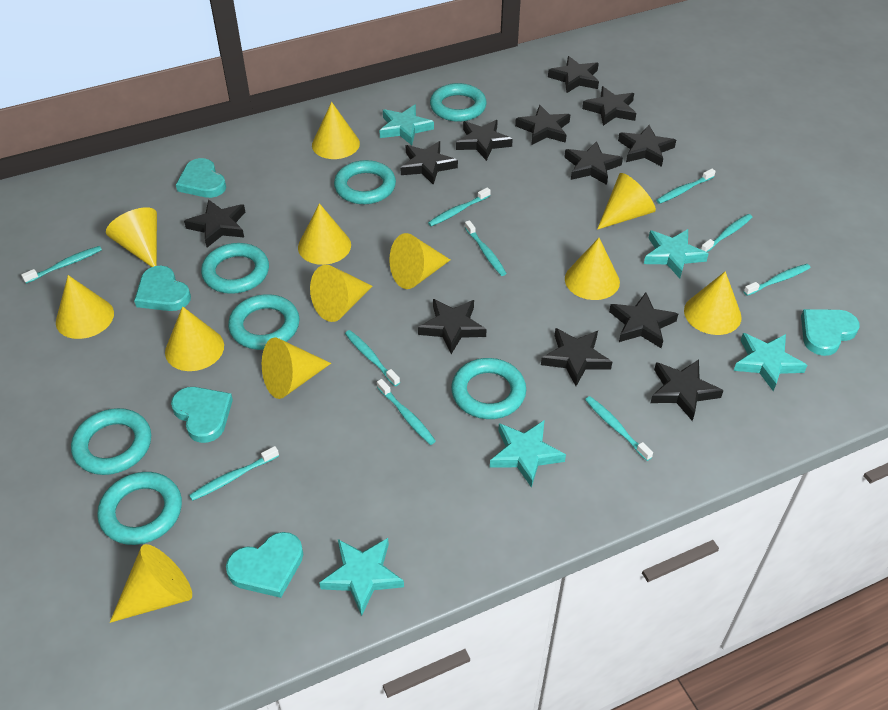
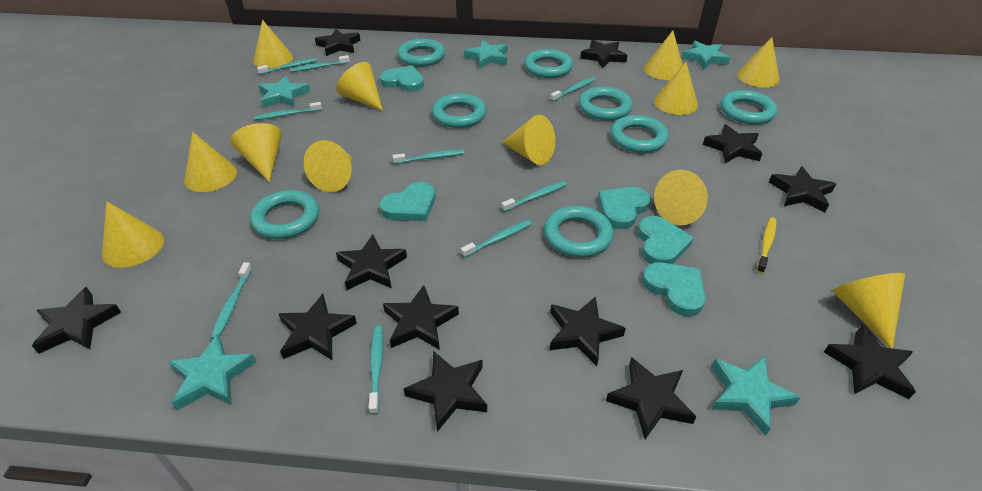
turquoise ring: [71,408,151,475] [97,472,182,545] [201,243,269,294] [228,294,300,350] [334,160,396,204] [430,83,487,122] [451,358,526,419] = 7 -> [250,190,319,239] [398,39,445,67] [432,93,486,128] [524,49,573,78] [544,206,613,257] [578,87,633,121] [610,115,669,153] [720,90,777,124] = 8
turquoise toothbrush: [21,246,102,284] [189,446,279,501] [345,330,400,386] [377,379,436,445] [428,188,491,226] [465,220,507,276] [585,396,653,461] [656,169,716,204] [701,214,752,252] [744,264,811,296] = 10 -> [211,262,252,339] [254,102,322,120] [257,58,318,75] [290,55,350,72] [369,326,383,415] [392,149,465,164] [461,220,532,258] [501,181,568,212] [550,77,596,102] = 9
yellow toothbrush: none = 0 -> [757,217,777,273] = 1

